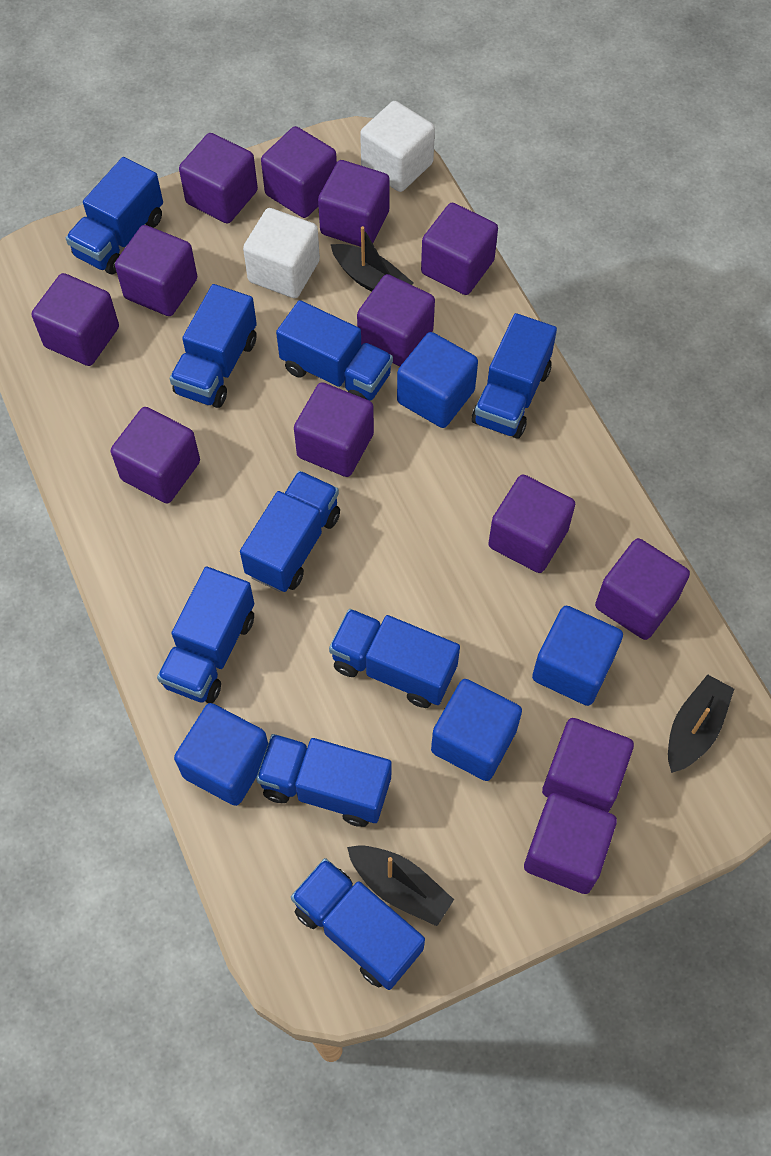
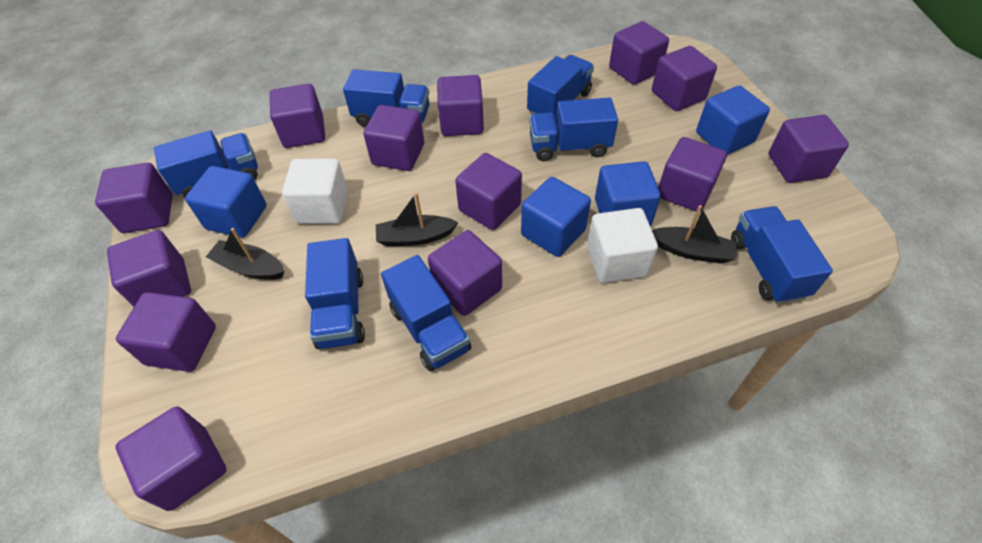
blue truck: [66,157,163,274] [157,567,254,703] [170,284,257,408] [240,471,340,592] [256,734,392,827] [276,300,393,401] [291,858,425,990] [329,609,460,708] [472,313,557,438] = 9 -> [154,130,258,198] [305,238,365,349] [343,69,430,127] [381,255,471,371] [527,55,594,119] [529,98,618,161] [731,206,833,304] = 7

